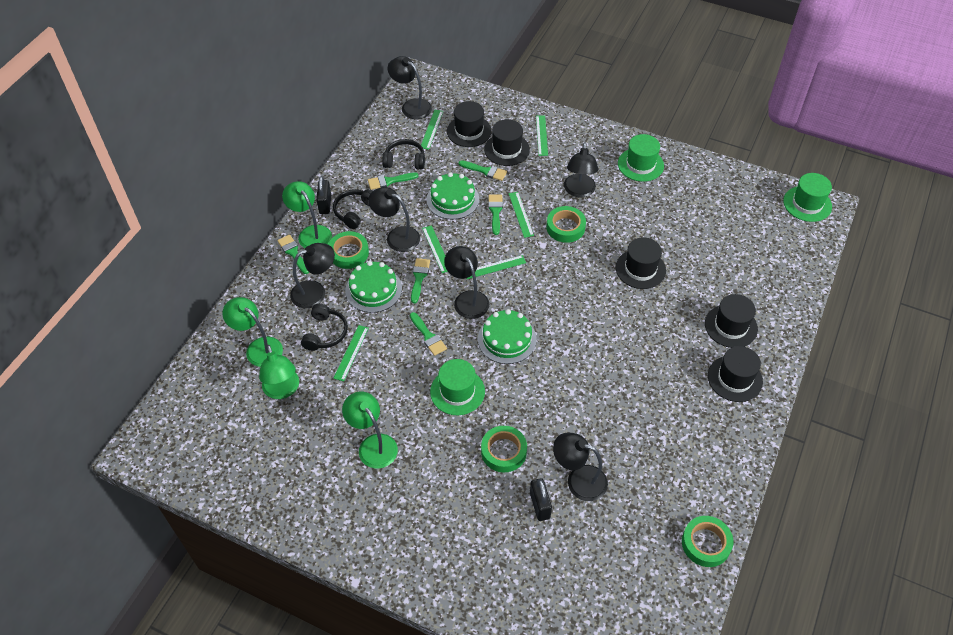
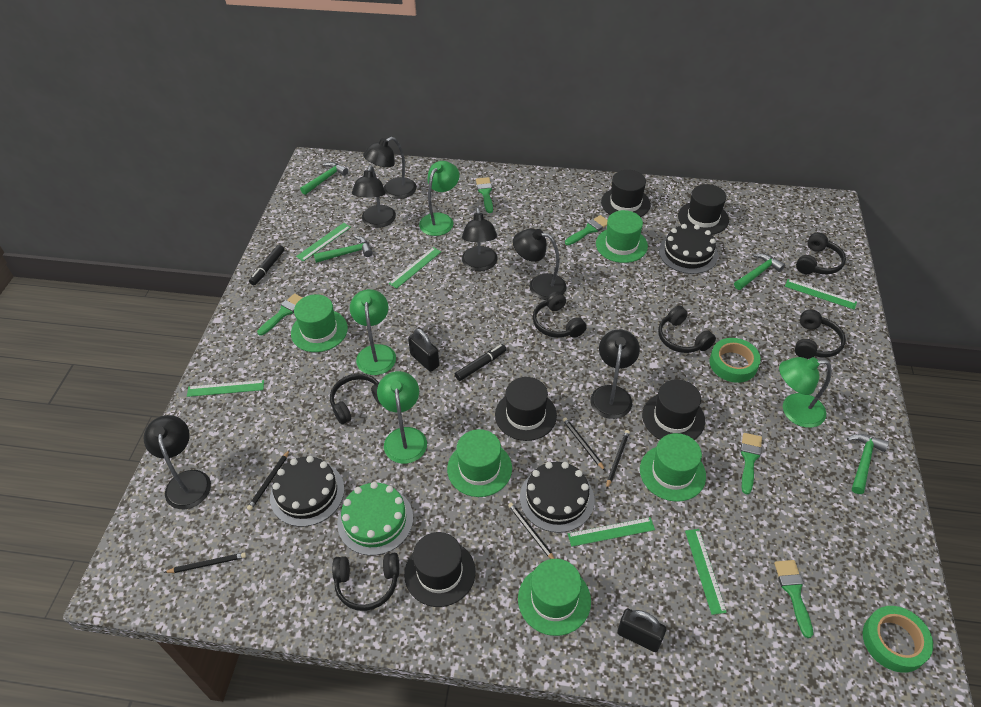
black cake: none = 0 -> [270,456,345,527] [520,462,594,533] [659,224,718,274] = 3
black headphones: [301,303,348,351] [333,189,372,229] [382,139,425,170] = 3 -> [330,374,381,424] [332,553,399,611] [533,291,587,338] [658,305,716,353] [795,310,846,359] [796,233,846,274] = 6
black marker: none = 0 -> [249,245,284,285] [455,344,507,381] = 2
black pencil: none = 0 -> [164,552,246,573] [247,450,290,511] [508,502,555,559] [563,417,605,471] [606,430,630,489] = 5
green brush: [277,235,309,274] [368,172,418,190] [410,312,447,356] [411,258,430,303] [458,160,507,181] [488,194,503,235] = 6 -> [257,293,302,336] [476,177,493,213] [565,215,607,245] [740,433,762,495] [774,560,813,638] = 5
green cake: [345,261,402,313] [426,172,479,220] [478,309,537,364] = 3 -> [337,482,413,556] = 1
green hammer: none = 0 -> [300,162,348,195] [314,236,373,263] [734,253,785,290] [847,434,889,494] = 4
green hat: [430,359,485,415] [618,134,664,182] [783,173,832,222] = 3 -> [291,294,348,352] [447,429,512,497] [518,559,591,636] [596,210,648,263] [640,433,706,502] = 5
green tape: [328,231,369,269] [481,426,527,472] [546,206,586,243] [682,516,734,567] = 4 -> [710,338,761,383] [863,606,933,673] = 2

